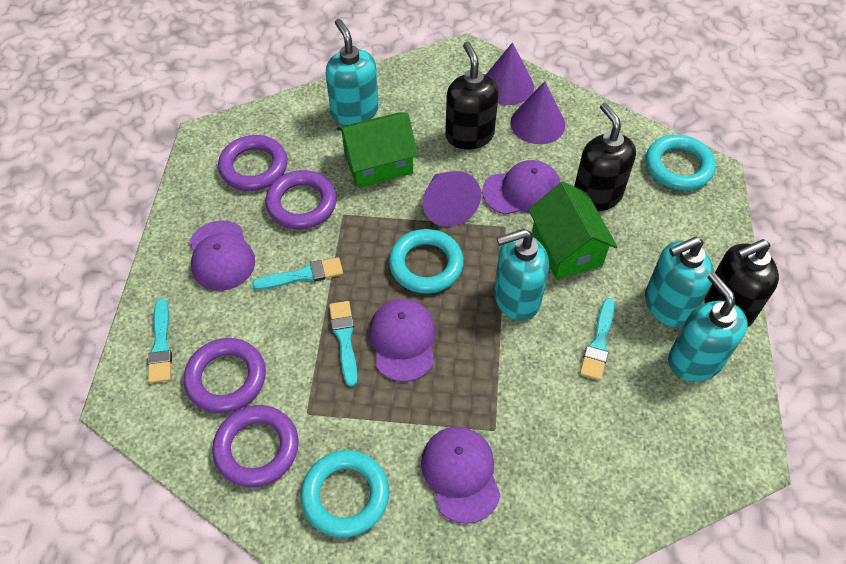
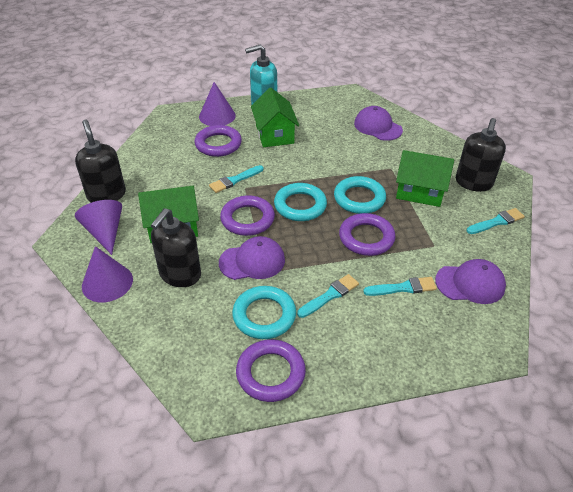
green house: [337,112,418,188] [528,181,618,279] = 2 -> [138,186,199,243] [251,88,299,147] [396,150,454,207] = 3
purple cap: [190,220,255,291] [369,299,436,382] [421,427,501,524] [482,160,561,215] = 4 -> [219,236,285,280] [354,106,403,141] [435,259,506,304] = 3
turquoise soap dispenser: [325,19,379,125] [494,229,549,321] [645,237,714,327] [668,272,748,381] = 4 -> [245,44,277,105] = 1

